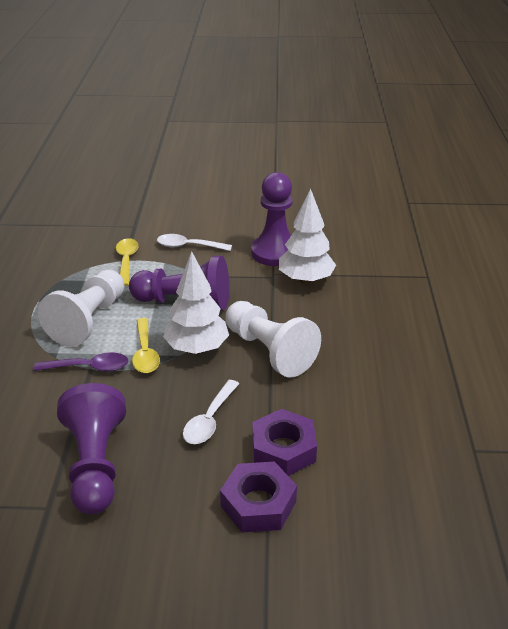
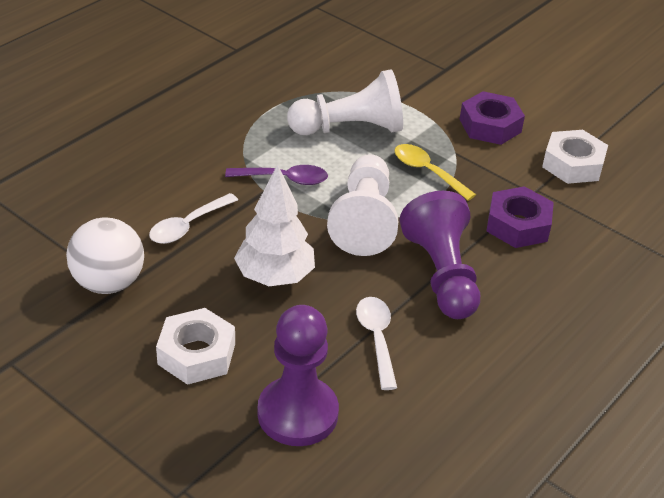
purple pawn: [57,383,126,514] [129,256,229,310] [251,172,293,266] = 3 -> [257,305,339,446] [399,191,480,319] = 2
white ball: none = 0 -> [66,218,144,294] = 1
white nut: none = 0 -> [156,308,235,385] [542,130,608,184] = 2
white tree: [163,251,229,354] [279,188,336,284] = 2 -> [234,164,315,286] = 1
yellow spoon: [116,238,139,286] [132,318,160,373] = 2 -> [395,144,476,201] = 1

